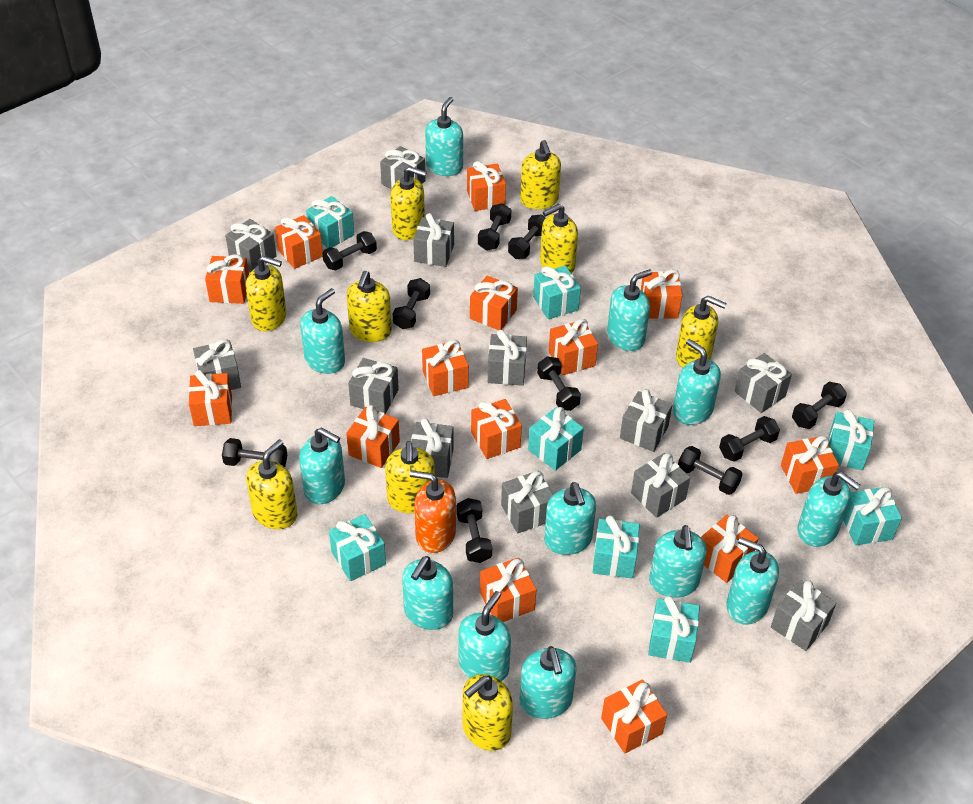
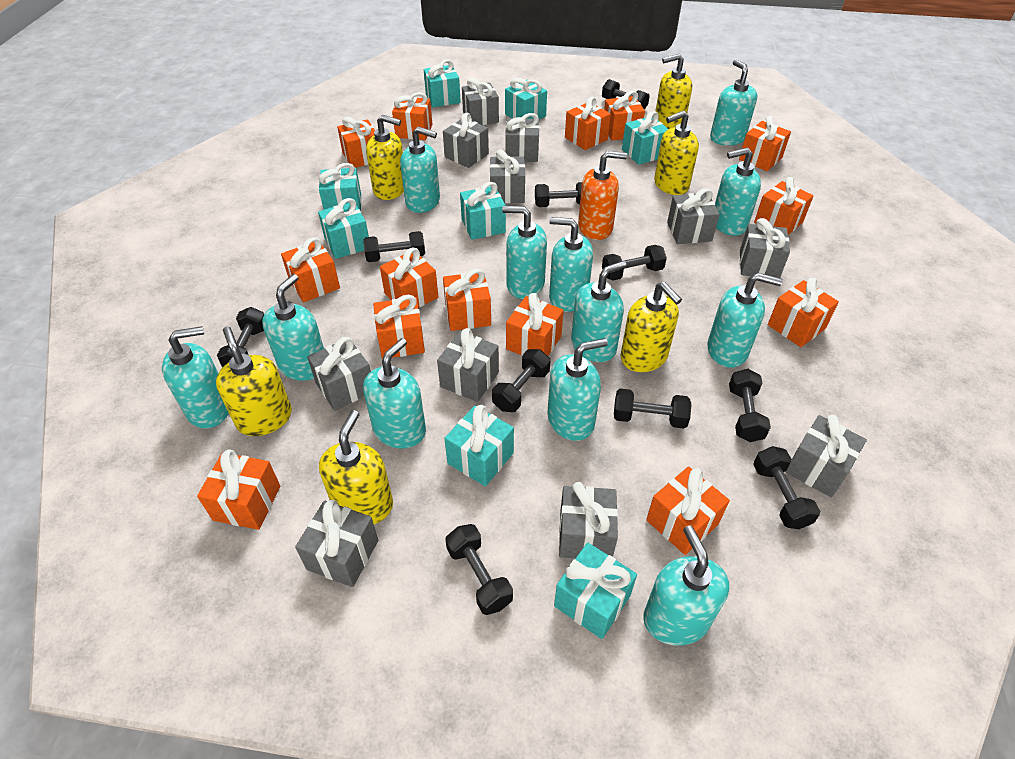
grey gift: [193,339,241,390] [225,219,276,272] [348,358,399,414] [380,146,426,189] [411,418,454,478] [413,213,454,267] [488,330,527,386] [501,471,553,534] [620,389,672,452] [631,453,690,518] [734,353,792,413] [771,580,836,651] = 12 -> [295,500,378,587] [307,337,371,411] [437,328,499,402] [443,113,489,168] [462,78,499,125] [490,149,525,203] [505,113,540,162] [559,482,618,558] [667,189,720,244] [740,218,790,278] [785,415,867,498] = 11
yellow soap dispenser: [246,256,287,331] [246,439,297,529] [347,271,392,342] [385,441,435,513] [391,166,427,240] [462,674,513,751] [520,140,561,209] [540,204,578,274] [676,296,727,368] = 9 -> [216,327,292,436] [319,410,393,524] [366,115,404,200] [621,282,682,372] [654,110,699,195] [656,54,692,129] = 6

